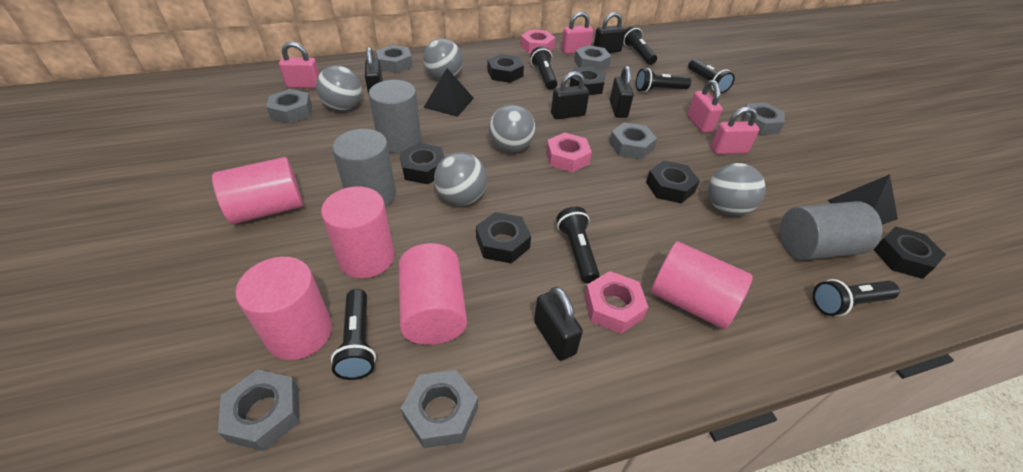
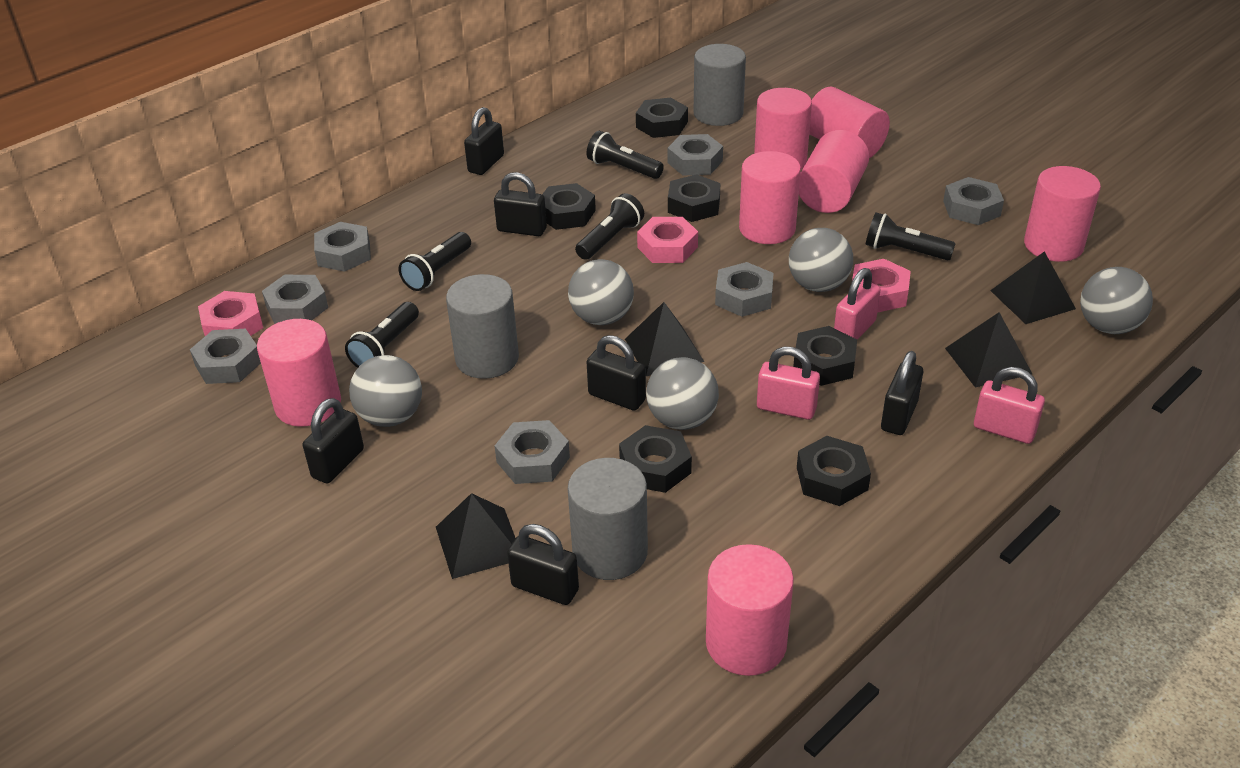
black flashlight: [331,289,376,380] [530,46,558,90] [557,206,600,283] [623,26,657,65] [636,68,691,92] [688,59,735,93] [813,279,900,316] = 7 -> [345,302,419,368] [399,232,471,291] [575,193,644,260] [587,131,664,179] [866,212,956,260] = 5
black padlock: [365,47,383,96] [534,287,583,361] [551,71,589,119] [594,12,626,53] [610,66,634,118] = 5 -> [303,398,364,484] [464,107,504,175] [494,172,547,236] [507,524,579,605] [586,335,646,411] [881,351,923,435] = 6
black pyramid: [423,68,474,117] [827,174,898,225] = 2 -> [436,493,516,579] [625,302,704,376] [945,312,1032,387] [990,251,1076,324] = 4
pink cylinder: [212,157,303,224] [235,257,332,360] [321,187,395,278] [398,243,467,345] [651,242,753,329] = 5 -> [257,319,341,427] [706,544,794,676] [739,151,801,244] [754,88,812,169] [799,130,869,213] [809,87,890,158] [1024,166,1101,262] = 7
pink padlock: [279,42,319,88] [561,12,593,54] [687,80,723,133] [711,107,759,154] = 4 -> [757,347,820,420] [834,268,881,340] [974,367,1045,444] = 3

